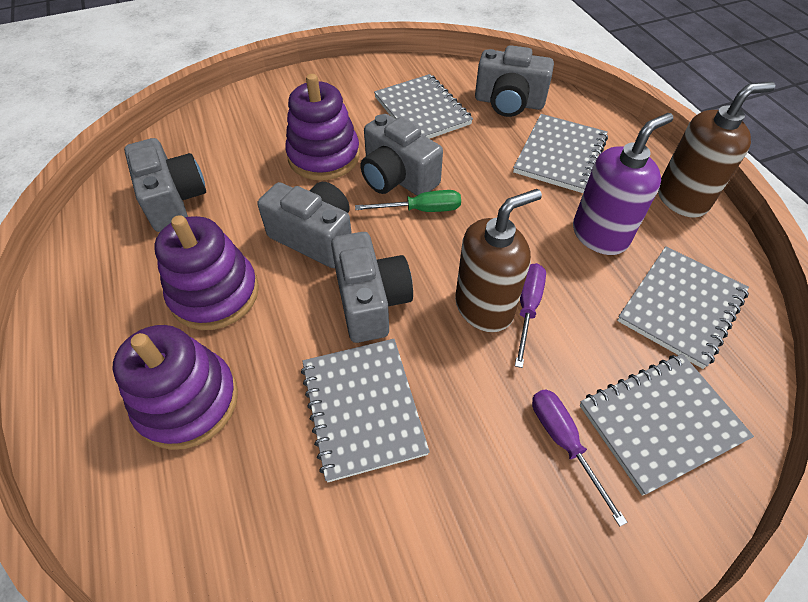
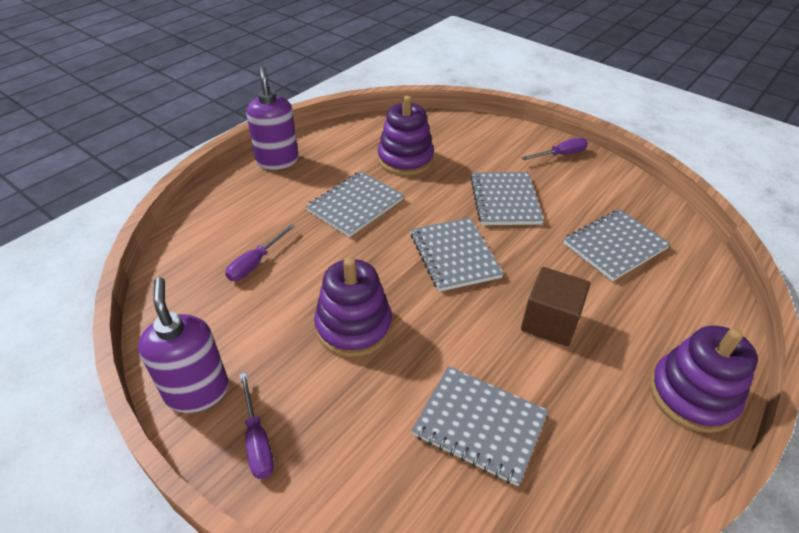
brown cube: none = 0 -> [521,267,590,347] = 1
brown soap dispenser: [455,189,542,332] [658,82,775,218] = 2 -> none = 0
green screwdriver: [355,190,461,212] = 1 -> none = 0
grey camera: [124,138,206,232] [257,182,352,268] [331,232,413,343] [360,114,443,196] [475,45,554,117] = 5 -> none = 0
purple screwdriver: [515,263,546,368] [532,389,628,527] = 2 -> [225,224,295,281] [240,372,274,479] [522,138,588,160] = 3
purple soap dispenser: [573,113,673,255] = 1 -> [138,277,229,413] [246,66,298,170] = 2

